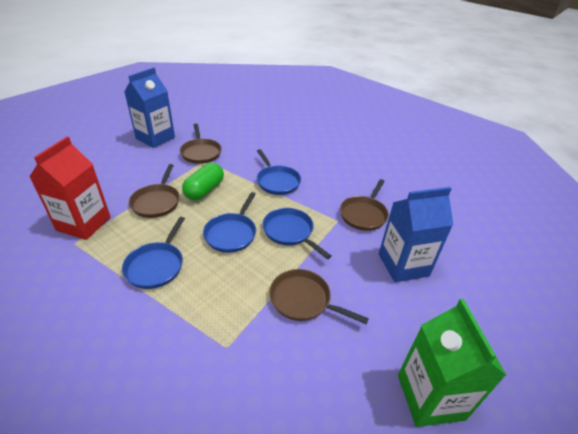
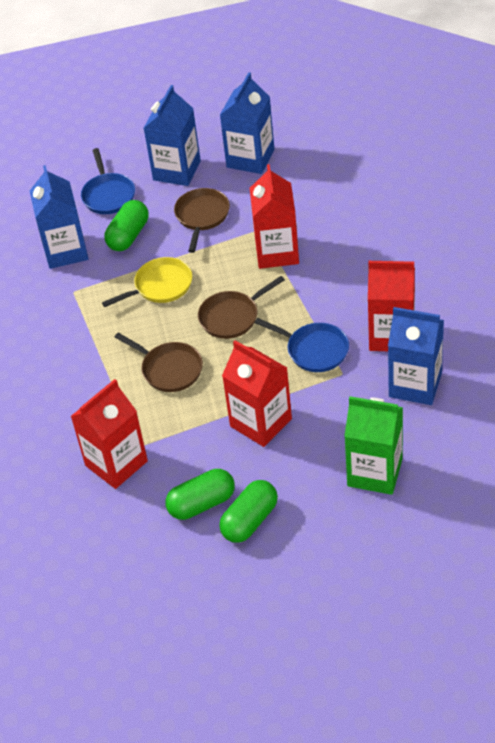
blue carton: [124,67,175,148] [379,187,453,282] = 2 -> [30,165,89,269] [144,85,201,186] [220,72,274,174] [388,307,444,405] = 4
blue pan: [122,217,185,289] [203,192,256,253] [257,149,301,195] [262,208,331,259] = 4 -> [81,148,135,214] [255,318,349,372] = 2
brown pan: [129,164,180,218] [180,124,222,164] [269,269,369,324] [340,179,389,231] = 4 -> [115,333,203,392] [174,188,230,253] [198,276,285,339] = 3
green capsule: [182,163,224,200] = 1 -> [104,200,148,251] [165,469,235,520] [219,480,278,543] = 3
red carton: [29,137,111,240] = 1 -> [70,379,148,489] [222,340,292,447] [250,164,299,269] [368,261,415,351] = 4
yellow pan: none = 0 -> [102,257,192,307] = 1

